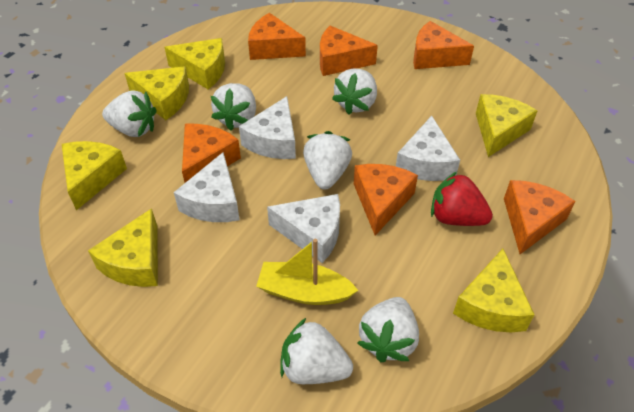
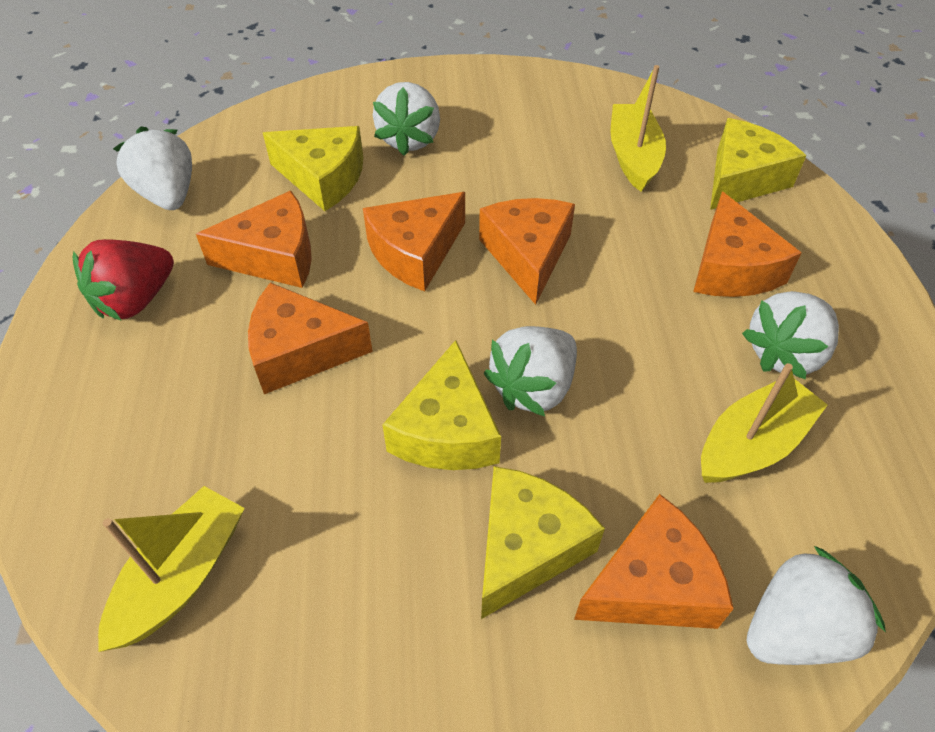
white cheese: [174,152,240,222] [239,96,296,159] [267,194,340,263] [396,116,460,181] = 4 -> none = 0
white strawberry: [102,90,156,137] [211,83,256,131] [280,317,353,384] [303,131,352,189] [332,68,377,115] [357,297,419,363] = 6 -> [113,126,192,210] [373,82,440,156] [484,326,577,416] [742,291,839,380] [746,546,886,665] = 5
yellow boat: [256,239,358,305] = 1 -> [98,486,245,652] [611,65,666,192] [701,363,828,483] = 3
yellow cheese: [62,141,127,210] [88,208,158,287] [124,67,189,120] [164,38,225,89] [453,249,535,332] [476,94,537,157] = 6 -> [263,126,363,211] [382,340,501,470] [481,466,605,619] [710,118,807,210] = 4

